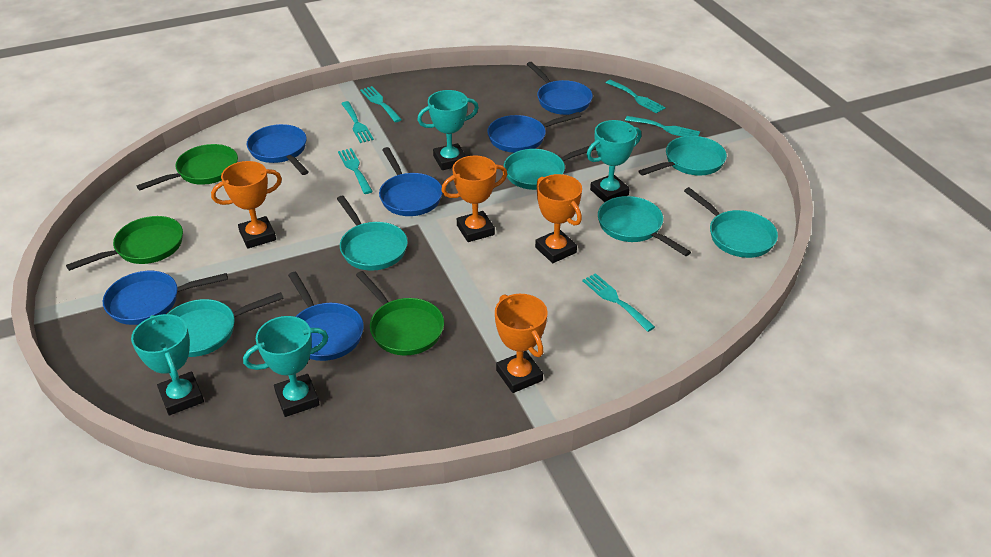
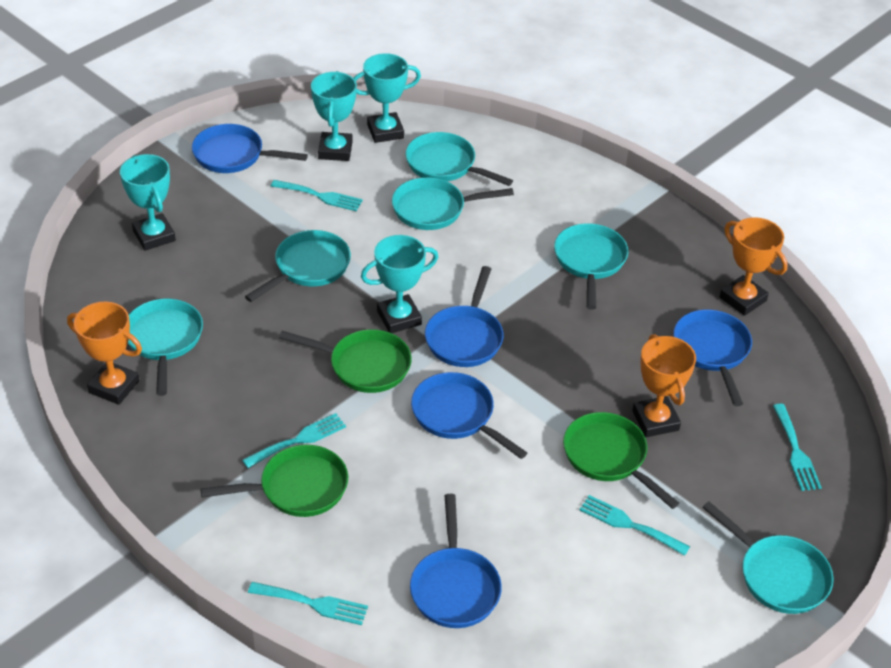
blue pan: [103,271,228,325] [247,124,309,175] [288,272,364,361] [379,147,442,216] [487,112,581,153] [527,62,593,115] = 6 -> [192,124,308,173] [410,494,502,628] [411,372,527,459] [425,266,504,367] [673,310,752,406] = 5
orange trophy: [211,161,282,249] [441,155,507,242] [495,294,547,393] [535,174,582,263] = 4 -> [67,301,142,405] [632,334,696,437] [720,217,788,316] = 3
turquoise fork: [338,148,373,194] [341,101,374,143] [360,86,402,122] [582,273,655,332] [606,80,666,113] [625,116,700,137] = 6 -> [242,413,346,468] [248,582,368,625] [271,180,363,211] [579,495,690,556] [773,404,822,491] = 5

